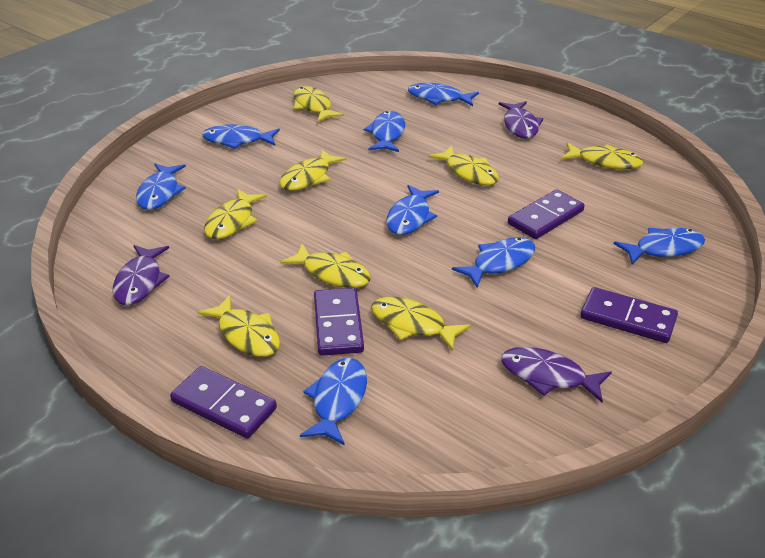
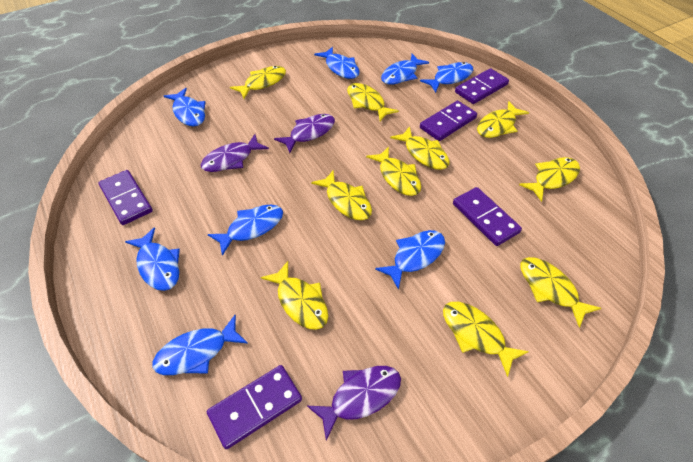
purple domino: [170,366,277,439] [314,288,364,356] [508,189,585,239] [580,287,678,343] = 4 -> [98,170,153,225] [207,365,302,449] [420,101,477,141] [453,187,522,246] [455,68,509,104] = 5
yellow fish: [198,295,280,357] [204,189,267,239] [279,149,346,191] [280,244,371,288] [293,86,344,122] [371,297,471,351] [429,145,499,185] [561,142,644,169] = 8 -> [230,66,286,99] [261,261,328,330] [311,170,372,220] [347,83,399,121] [366,147,421,196] [390,126,449,170] [443,302,529,377] [477,101,529,138] [519,157,580,202] [520,257,601,328] = 10

